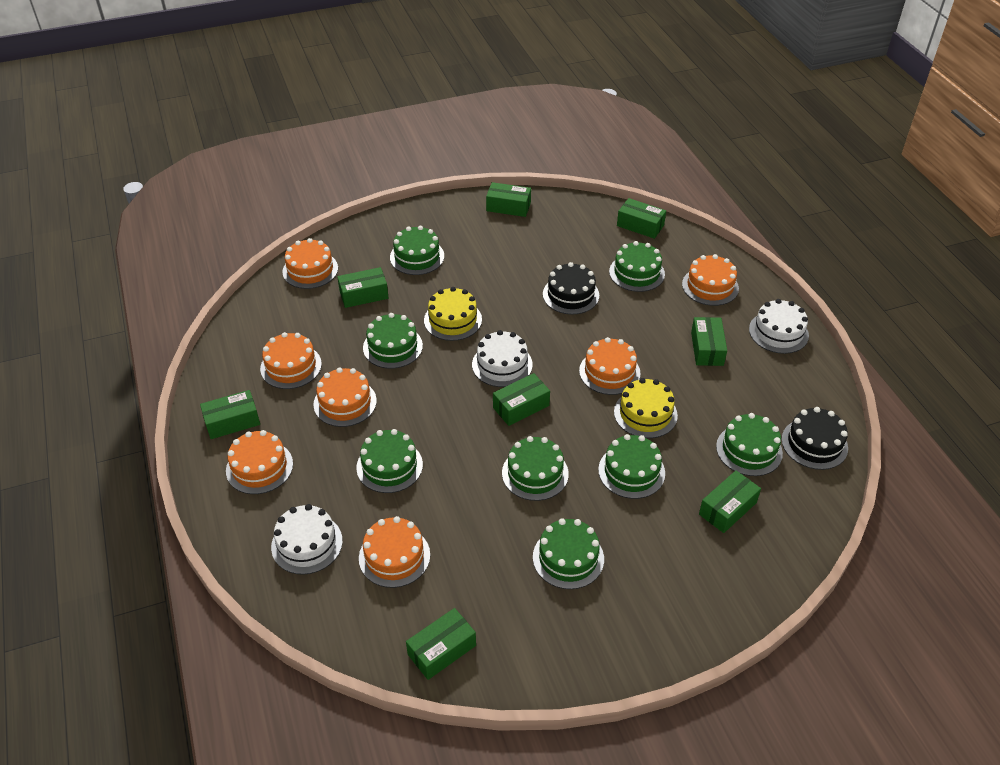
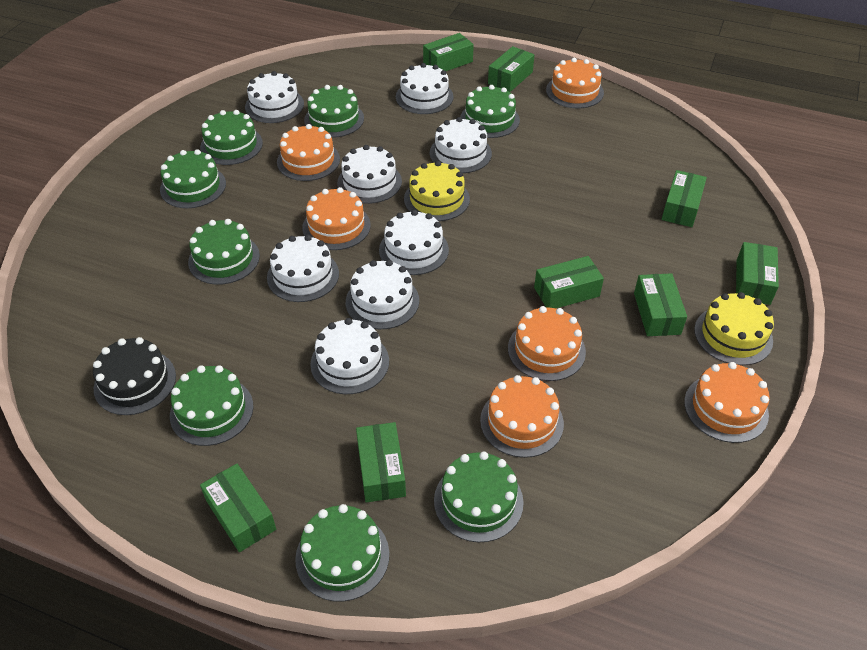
black cake: [543,262,599,314] [781,407,848,470] = 2 -> [93,337,176,415] = 1
orange cake: [226,430,293,494] [260,332,322,389] [282,238,338,289] [313,367,377,427] [359,516,430,588] [579,337,641,395] [682,254,739,306] = 7 -> [277,124,340,181] [302,187,371,250] [480,375,564,458] [508,306,586,381] [546,58,604,108] [684,362,770,443] = 6
white cake: [271,504,343,575] [472,330,533,387] [749,299,809,354] = 3 -> [245,71,304,123] [267,235,339,302] [310,318,389,394] [337,145,402,204] [346,260,419,329] [379,210,449,275] [396,63,454,114] [430,117,492,173] = 8

